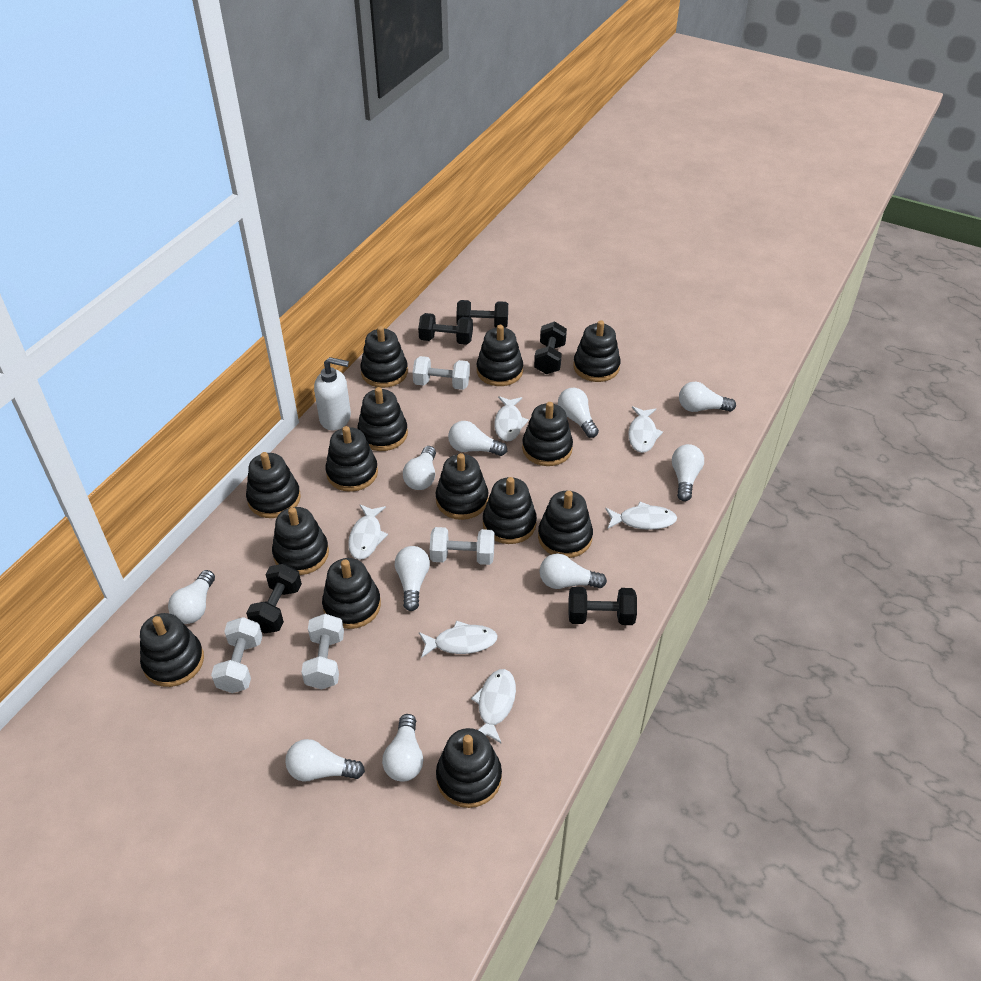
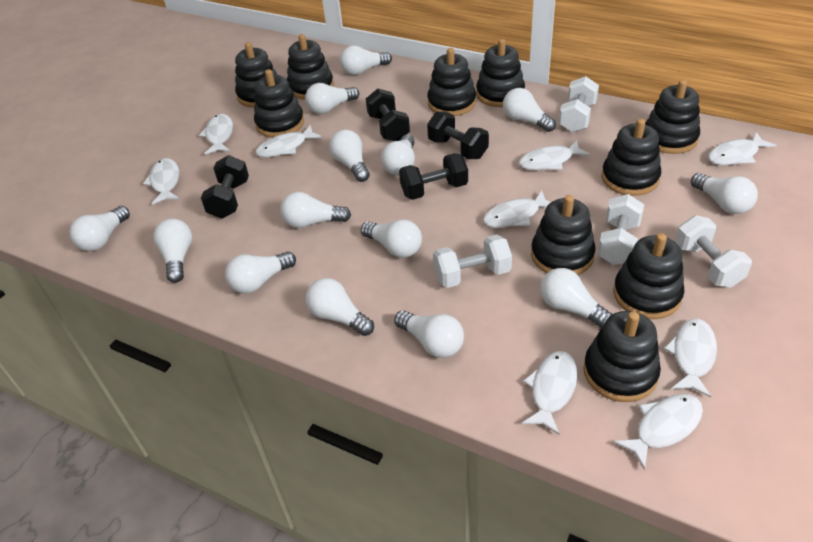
black dumbbell: [246,563,302,633] [418,313,473,345] [456,300,508,328] [534,321,567,374] [568,587,637,625] = 5 -> [201,155,249,219] [366,89,410,141] [399,153,468,200] [427,111,489,159] = 4
black stacking toy: [140,613,204,687] [246,452,301,518] [272,507,329,575] [322,558,381,629] [325,426,378,492] [357,387,408,451] [360,326,408,388] [435,453,489,520] [436,728,502,808] [477,325,523,386] [483,477,537,544] [522,402,573,466] [538,491,593,558] [573,320,621,382] = 14 -> [235,42,277,108] [254,69,304,138] [287,34,334,99] [427,48,476,116] [476,39,525,107] [531,195,595,275] [583,311,661,402] [601,119,661,196] [613,233,684,319] [645,80,700,154] = 10
white fish: [348,504,388,560] [419,621,498,658] [471,669,516,744] [494,396,529,441] [605,502,677,530] [628,406,663,453] = 6 -> [143,158,179,205] [199,114,233,155] [256,125,322,157] [483,190,551,228] [519,140,590,170] [522,351,577,435] [613,394,703,470] [664,319,717,398] [708,132,777,165] = 9
white light bulb: [168,570,215,624] [285,739,365,781] [382,714,423,782] [395,546,430,611] [403,446,436,490] [448,421,507,456] [540,553,607,589] [558,388,599,438] [672,444,704,501] [679,382,736,412] = 10 -> [70,206,130,251] [153,219,192,283] [225,252,296,294] [280,192,351,228] [305,83,359,114] [306,278,374,336] [329,129,370,182] [340,45,392,75] [360,219,422,258] [381,135,415,175] [394,310,464,358] [503,88,556,132] [540,268,612,328] [691,173,758,214] = 14
white soap dispenser: [314,357,351,430] = 1 -> none = 0

